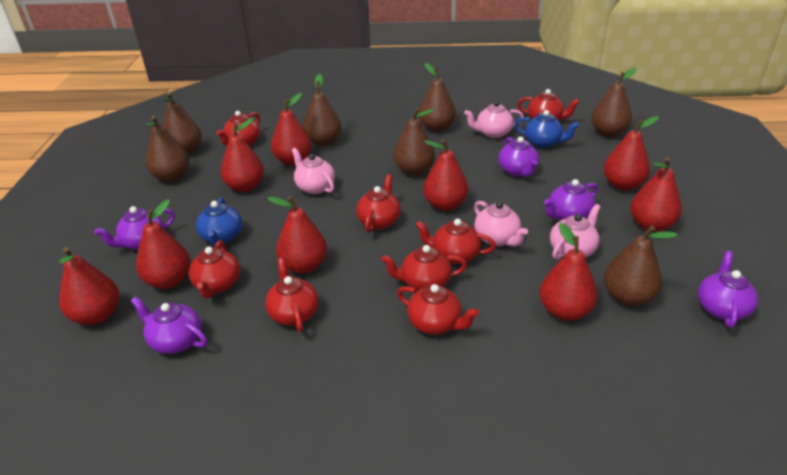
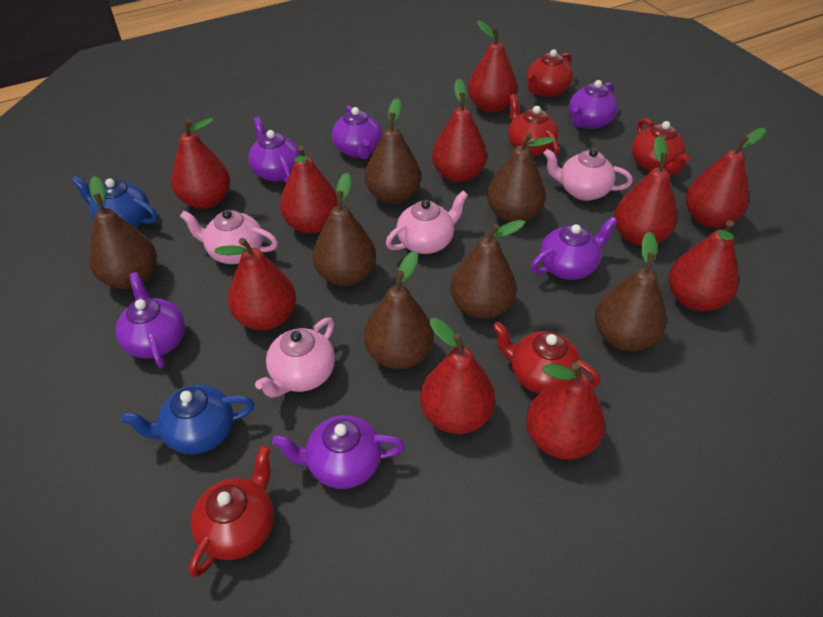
purple teapot: [94,206,175,250] [131,296,207,354] [498,137,539,177] [544,179,598,220] [698,251,758,328] = 5 -> [116,272,185,368] [248,117,301,183] [272,415,405,489] [332,105,382,159] [531,216,618,280] [568,80,618,129] = 6
red pear: [59,247,119,325] [136,199,191,289] [221,118,264,192] [267,196,327,274] [271,93,312,166] [423,139,468,211] [539,223,598,321] [604,116,659,191] [630,157,682,232] = 9 -> [171,118,230,209] [214,238,296,330] [280,145,338,234] [420,318,495,434] [432,79,487,182] [468,20,517,113] [526,362,605,460] [614,136,677,246] [669,220,739,311] [686,128,766,228] = 10
red teapot: [189,240,240,298] [216,111,260,146] [265,258,319,332] [356,174,401,233] [381,245,467,291] [397,284,479,335] [415,219,496,264] [517,89,580,120] = 8 -> [189,445,274,577] [492,321,601,394] [508,94,559,156] [527,49,573,97] [632,118,690,174] = 5

